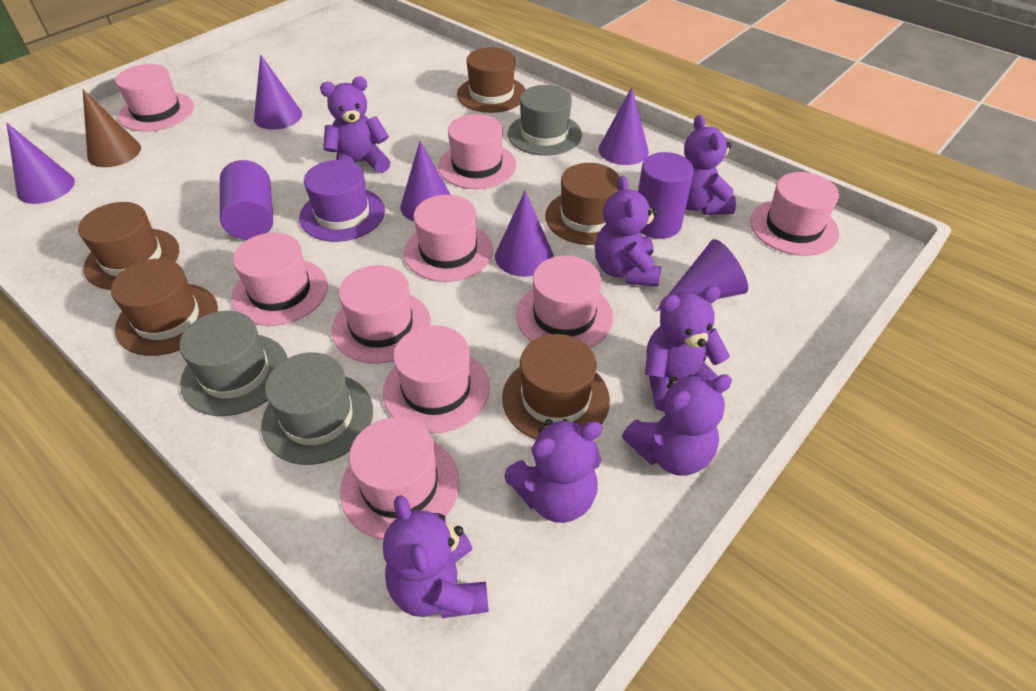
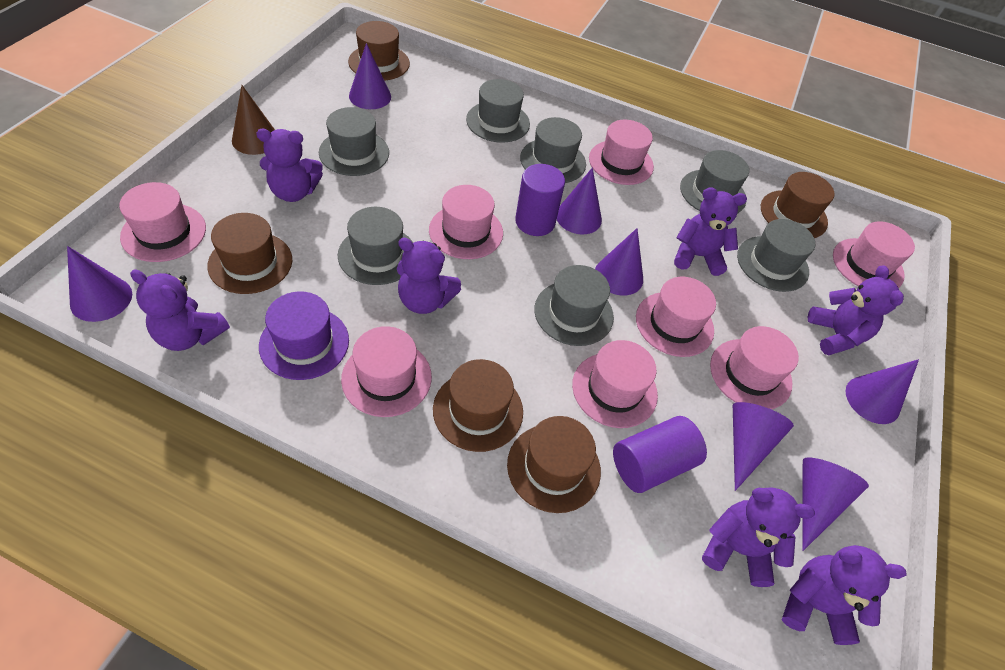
grey hat: [179,311,288,416] [261,352,373,465] [508,85,582,156] = 3 -> [319,107,389,176] [338,207,413,285] [466,79,530,143] [520,117,586,183] [534,265,614,346] [680,150,749,214] [737,219,815,292] = 7
pink hat: [115,64,194,131] [231,233,328,326] [332,265,431,364] [340,417,459,540] [383,325,490,433] [404,195,493,282] [438,114,516,189] [516,256,613,348] [750,172,839,256] = 9 -> [119,182,206,262] [341,326,432,417] [429,185,503,259] [572,340,658,428] [589,120,654,185] [636,277,716,357] [710,326,799,409] [833,221,915,288] = 8
purple cone: [7,123,75,204] [254,54,302,130] [400,141,451,221] [495,191,553,277] [599,87,649,165] [656,239,748,311] = 6 -> [67,246,132,322] [349,43,391,109] [557,167,602,235] [595,228,643,296] [733,402,794,491] [802,458,869,551] [846,359,919,424] = 7

